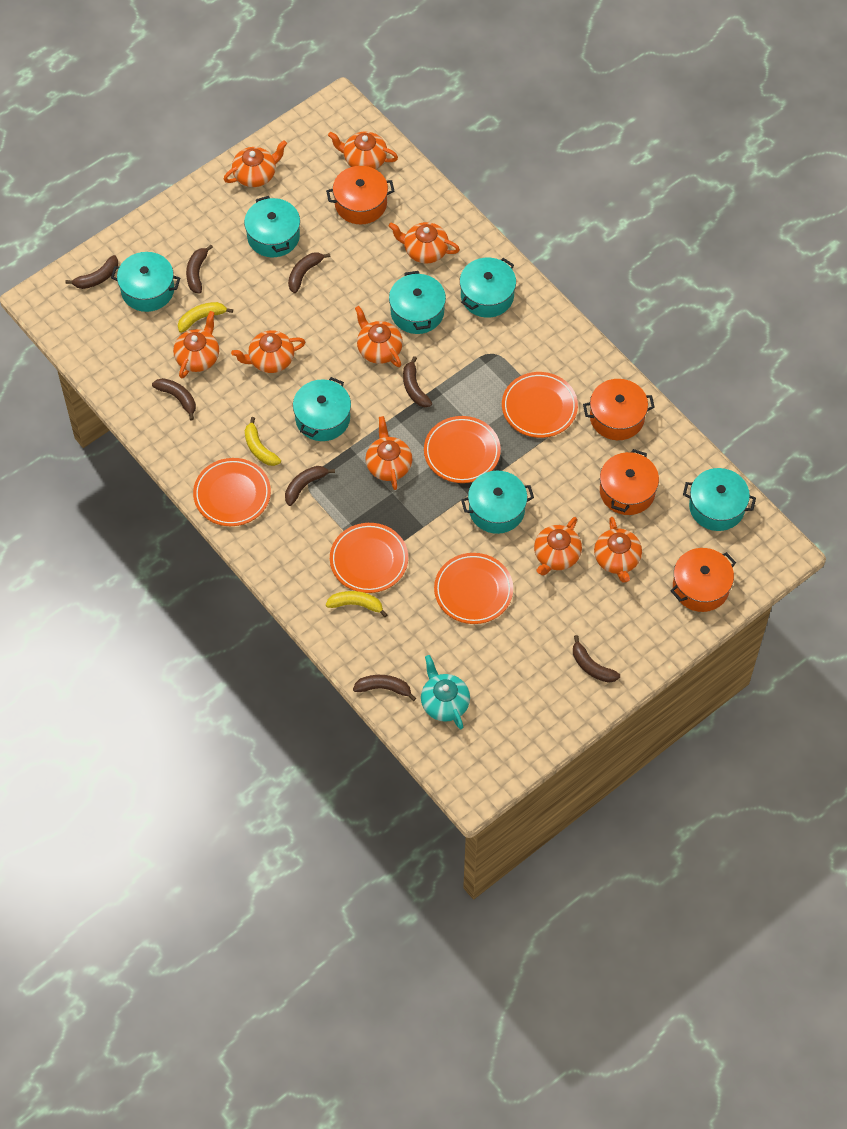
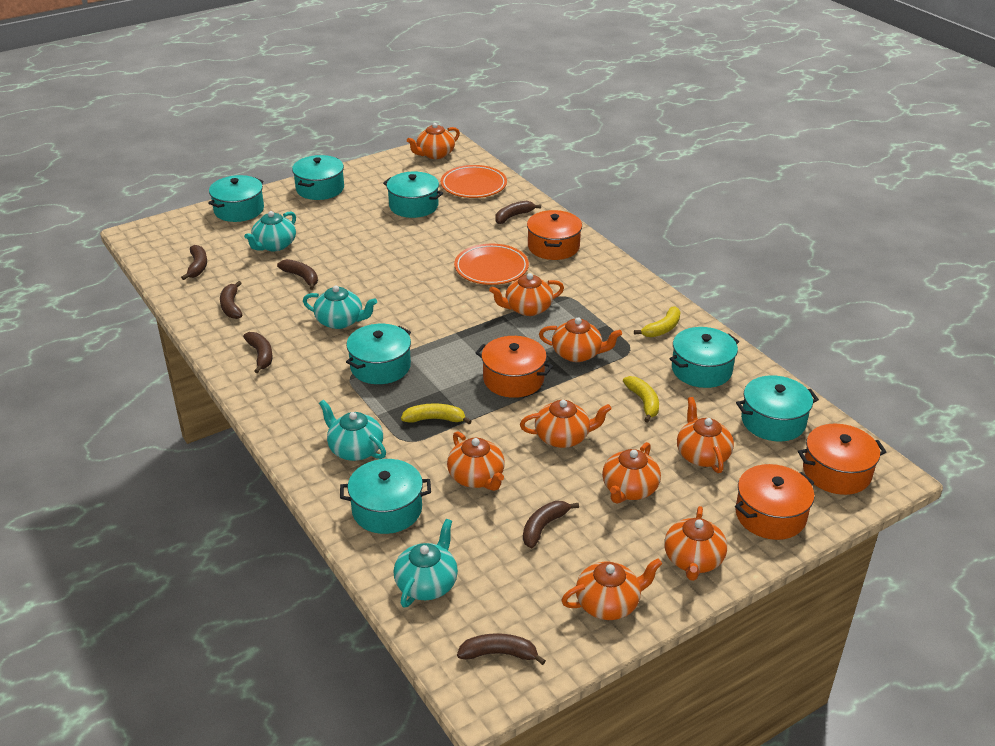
brown banana: [65,255,118,289] [152,378,196,420] [186,245,213,294] [285,466,335,506] [288,252,331,293] [353,675,416,701] [403,356,432,407] [573,635,620,683] = 8 -> [181,245,207,280] [220,281,242,319] [243,332,273,373] [277,259,318,290] [457,633,546,665] [495,201,541,224] [523,501,579,548] = 7
orange plate: [193,458,271,526] [330,523,408,593] [424,416,501,483] [434,553,513,624] [502,372,578,438] = 5 -> [441,165,507,198] [454,244,529,285] = 2
turquoise teapot: [421,655,470,729] = 1 -> [244,211,296,251] [303,286,377,329] [319,400,386,461] [394,519,458,607] = 4

